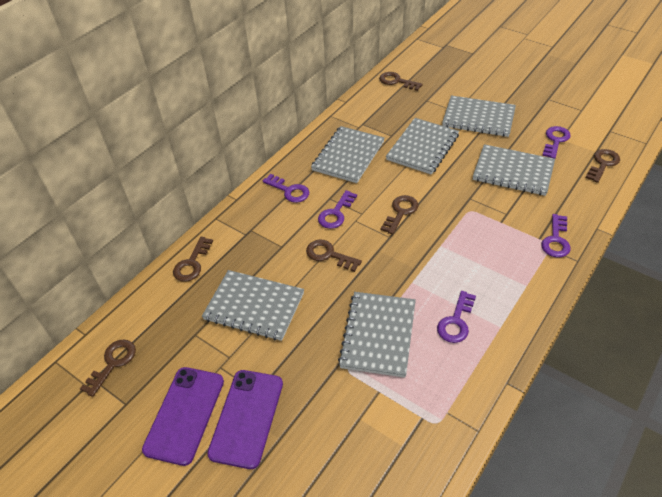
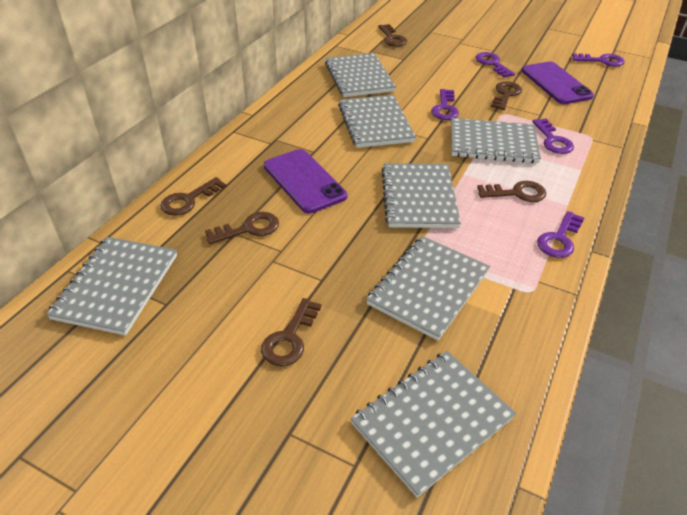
grey notebook: [202,270,304,341] [311,126,384,183] [338,292,416,378] [386,118,459,175] [442,95,516,137] [473,144,555,196] = 6 -> [46,237,177,336] [325,53,396,97] [338,95,416,148] [350,351,517,498] [366,236,490,341] [381,163,461,228] [451,118,541,163] = 7

